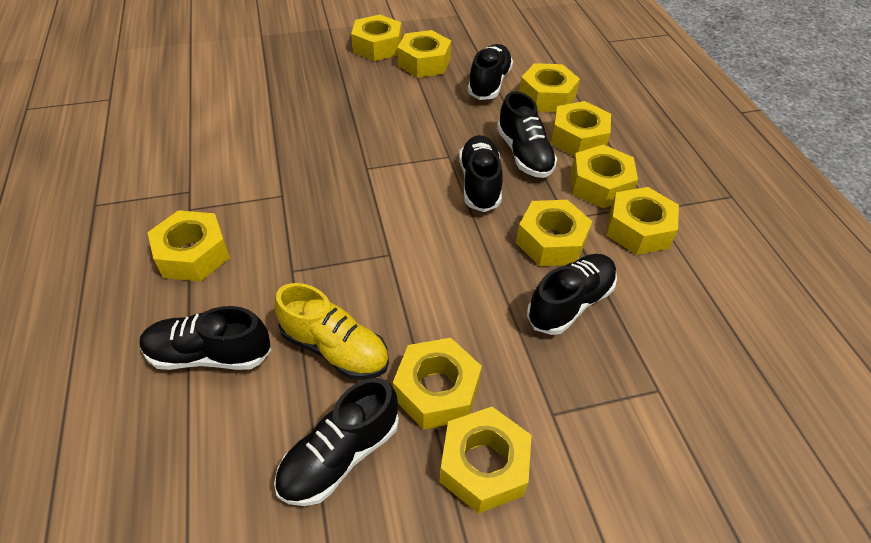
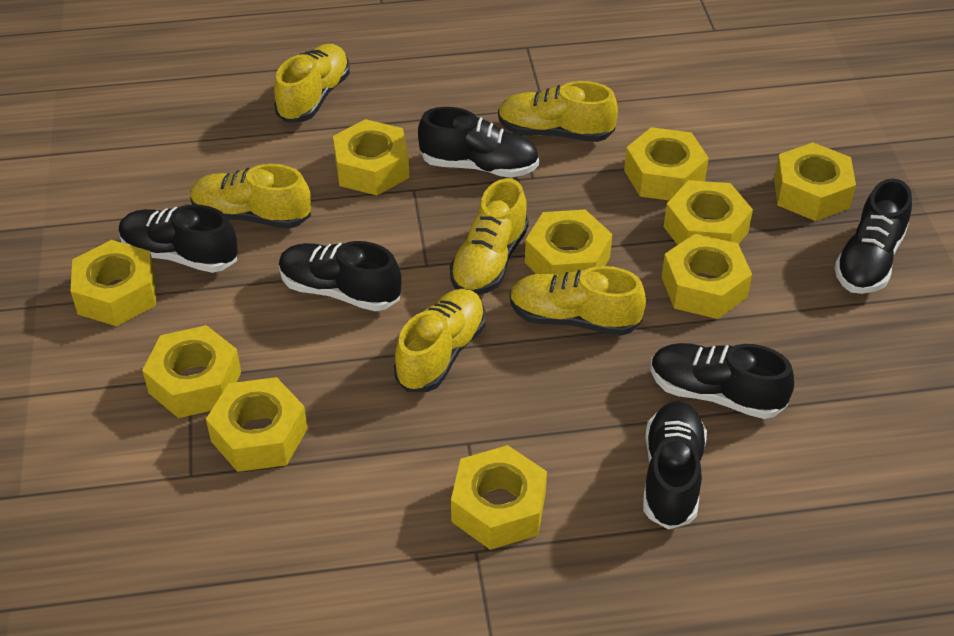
yellow shoe: [275,283,389,380] = 1 -> [190,164,311,229] [274,44,350,123] [394,289,485,392] [450,178,529,295] [498,81,618,142] [510,266,646,336] = 6

